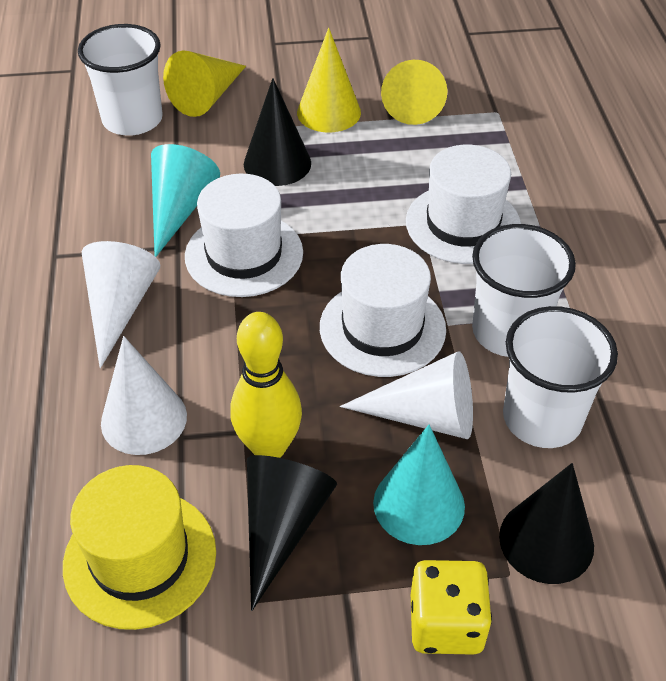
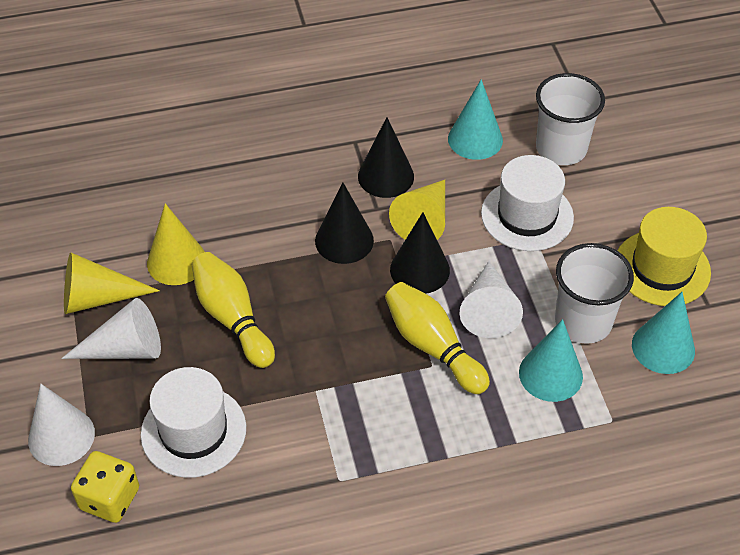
turquoise cone: [151,144,220,257] [373,425,465,545] = 2 -> [448,79,503,160] [519,319,583,402] [632,292,695,374] = 3
white cup: [78,24,163,135] [472,224,576,357] [503,306,618,448] = 3 -> [536,73,605,165] [555,243,634,344] = 2
white hat: [185,174,303,297] [320,244,446,377] [406,145,521,264] = 3 -> [141,367,246,478] [481,155,574,251] = 2
yellow bowling pin: [230,312,302,458] = 1 -> [192,252,275,368] [385,282,490,394] = 2

